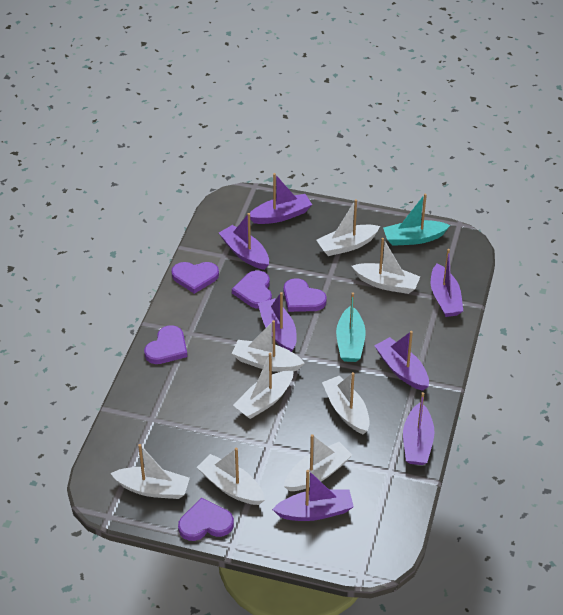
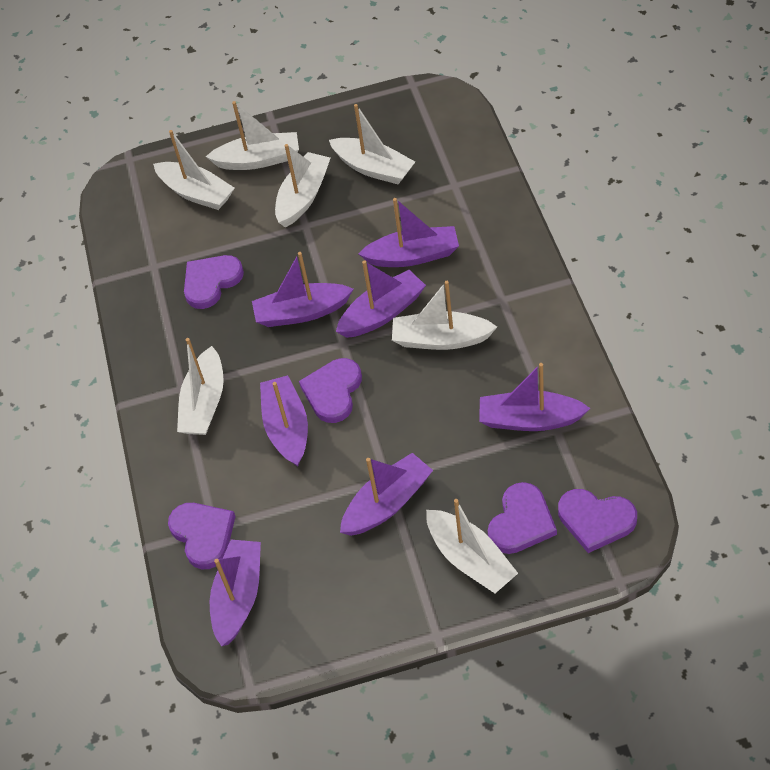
turquoise boat: [336,292,366,362] [383,193,450,246] = 2 -> none = 0
white boat: [110,444,190,499] [197,448,265,505] [232,320,305,372] [233,352,294,419] [284,434,352,491] [316,199,380,256] [322,372,370,434] [352,238,420,294] = 8 -> [153,130,234,210] [177,338,224,435] [206,101,299,170] [275,144,330,228] [329,104,415,184] [392,281,497,350] [426,499,518,593] = 7

